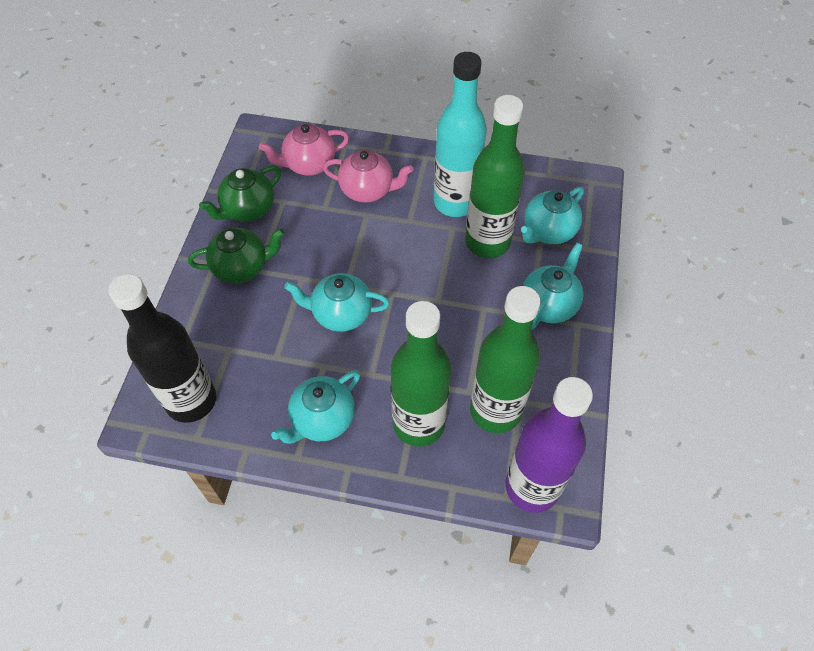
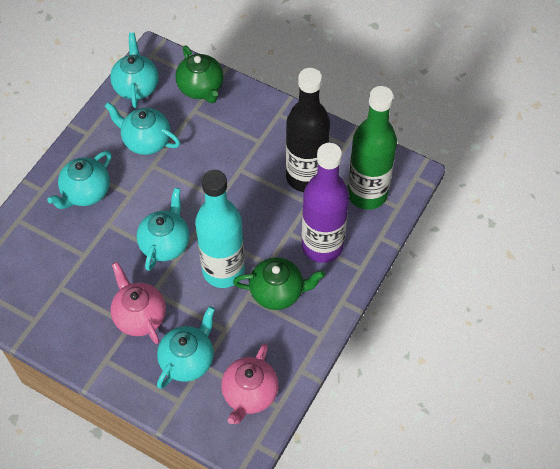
green bottle: [391,301,452,447] [465,95,525,258] [470,286,541,433] = 3 -> [347,86,397,210] = 1
turquoise teapot: [271,370,360,444] [284,273,390,332] [521,187,584,244] [523,243,584,330] = 4 -> [47,151,111,209] [104,102,180,155] [110,33,159,108] [137,188,189,271] [157,306,215,389] = 5

